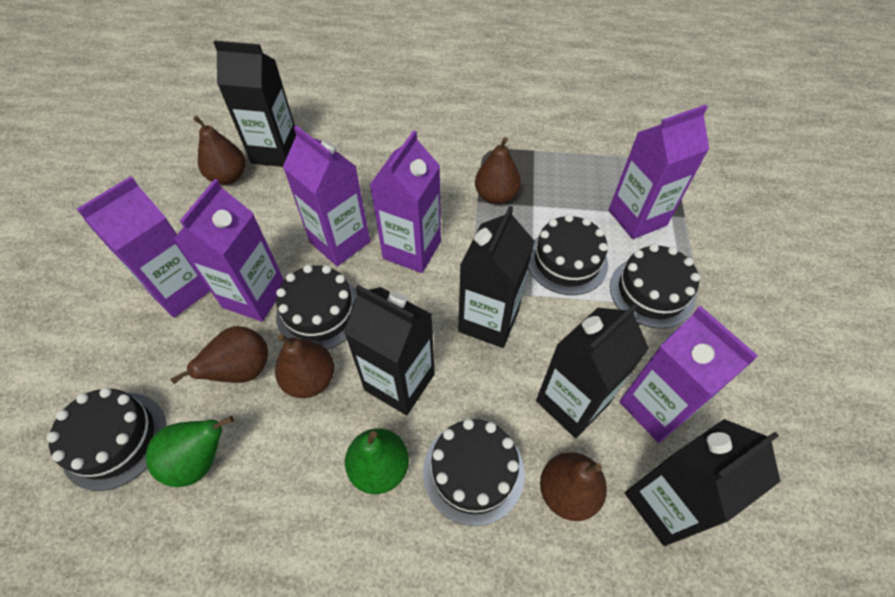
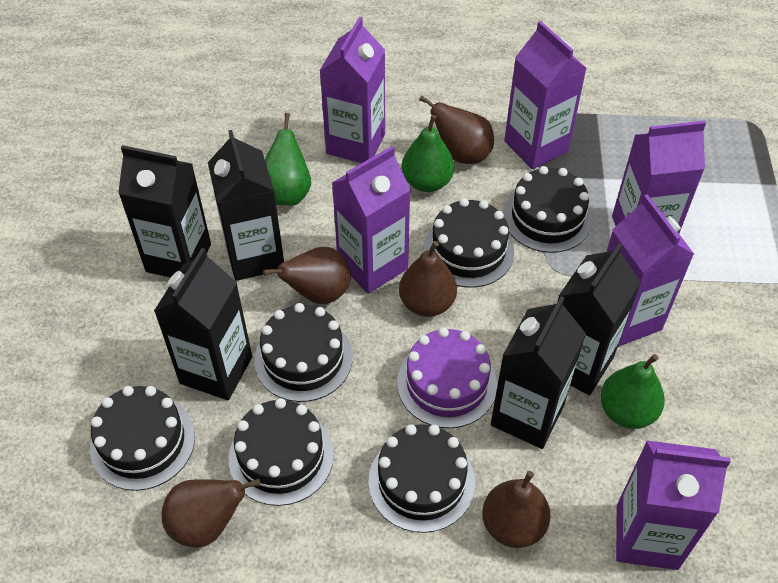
black cake: [46,387,166,491] [276,265,357,349] [423,419,525,526] [528,214,608,295] [610,244,700,329] = 5 -> [90,386,195,491] [229,398,334,506] [254,303,353,402] [368,424,475,533] [423,198,514,287] [503,166,592,253] = 6
green pear: [146,416,234,487] [345,428,409,494] = 2 -> [265,113,311,205] [402,115,454,192] [600,354,665,429] = 3
purple cake: none = 0 -> [397,327,497,428] = 1

